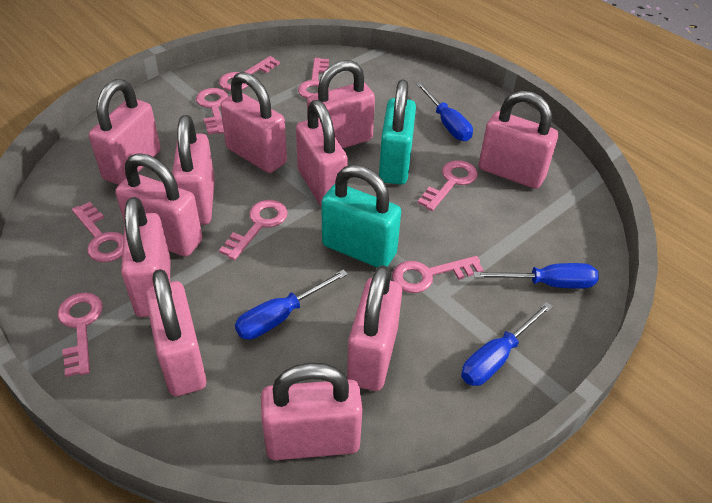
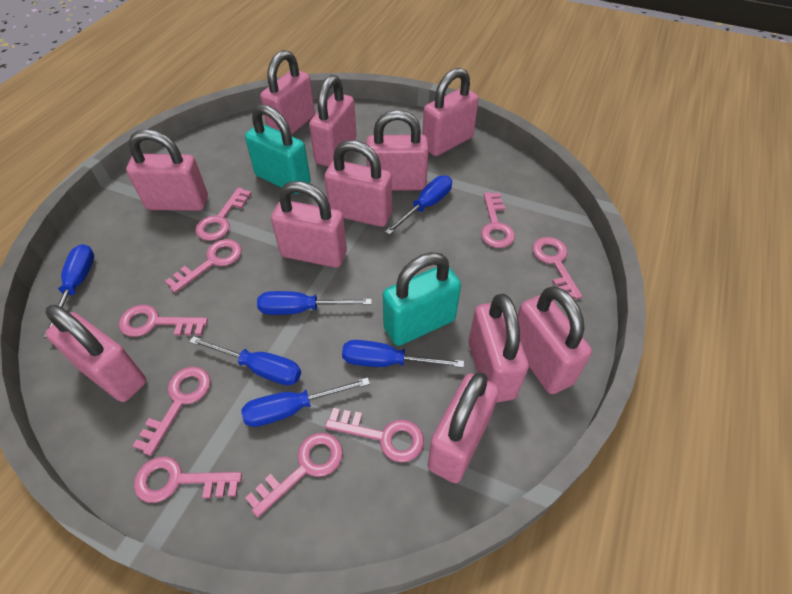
blue screwdriver: [235,269,348,340] [416,82,473,141] [461,302,553,386] [473,263,599,289] = 4 -> [43,244,94,338] [189,336,301,386] [242,377,370,427] [257,291,372,315] [342,340,464,368] [385,175,452,235] = 6
pink key: [58,293,103,377] [72,202,124,262] [196,88,228,134] [219,56,280,91] [219,200,288,260] [298,58,329,99] [392,256,484,293] [417,160,478,211] = 8 -> [119,305,208,337] [133,367,211,456] [134,456,242,503] [165,239,242,293] [195,187,252,241] [245,433,343,517] [325,408,424,462] [481,192,515,248] [532,237,582,299] = 9

